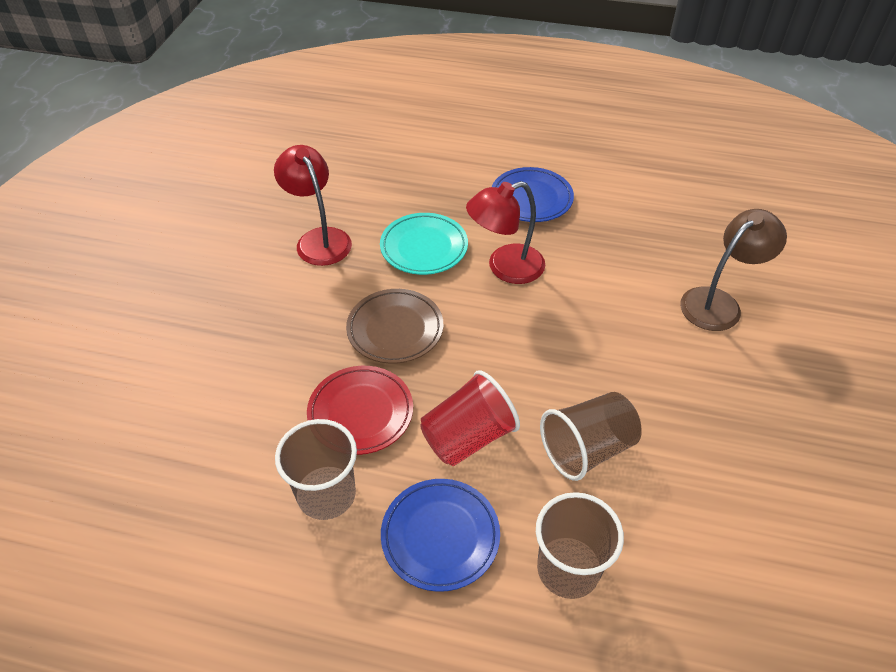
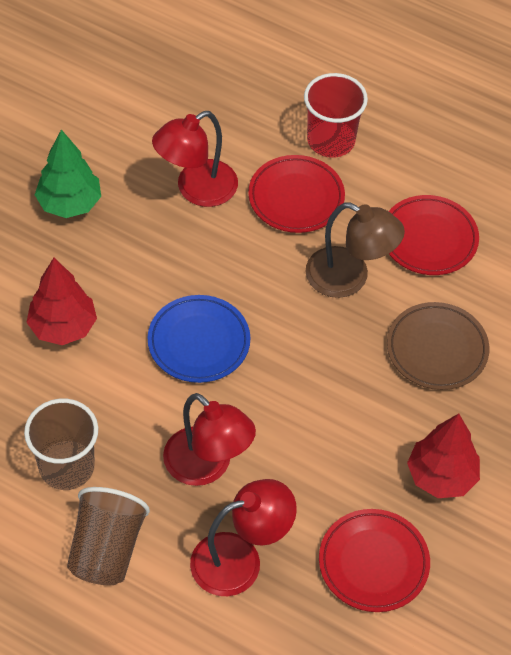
blue plate: [381,479,500,592] [492,167,574,222] = 2 -> [148,295,250,383] = 1
brown cup: [275,419,357,520] [536,492,624,599] [540,392,642,481] = 3 -> [24,399,98,490] [67,487,150,585] = 2
green tree: none = 0 -> [35,129,101,218] = 1
red lamp: [274,145,352,266] [466,181,545,284] = 2 -> [152,111,238,207] [163,393,256,486] [190,479,297,596] = 3
red plate: [307,366,413,455] = 1 -> [248,155,345,233] [319,509,430,612] [389,195,479,275] = 3
red tree: none = 0 -> [26,258,97,345] [407,414,480,498] = 2
turquoise plate: [380,213,468,275] = 1 -> none = 0

